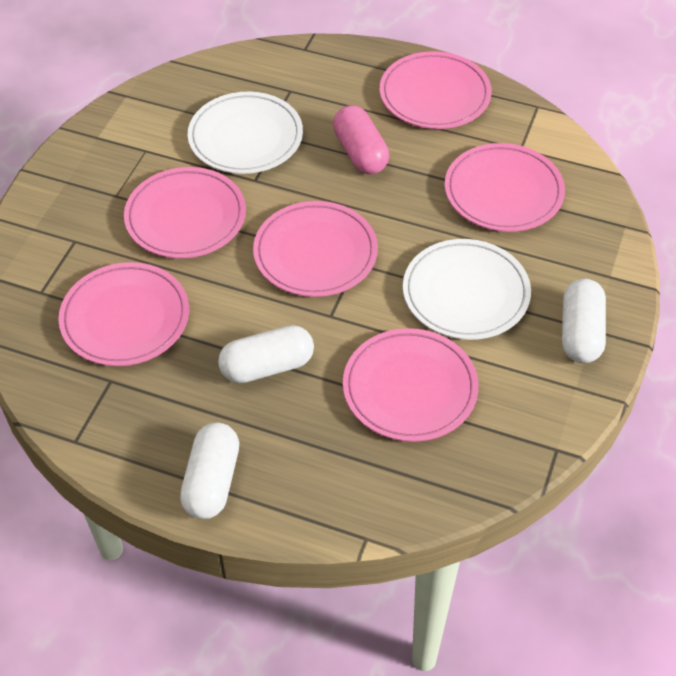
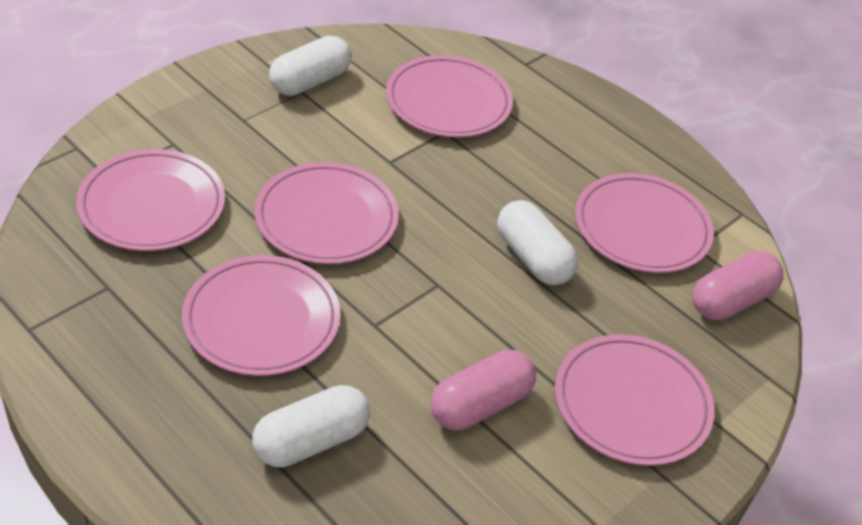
pink capsule: [333,105,389,174] = 1 -> [430,350,536,431] [693,251,784,320] = 2
white plate: [188,92,303,174] [403,239,531,340] = 2 -> none = 0

